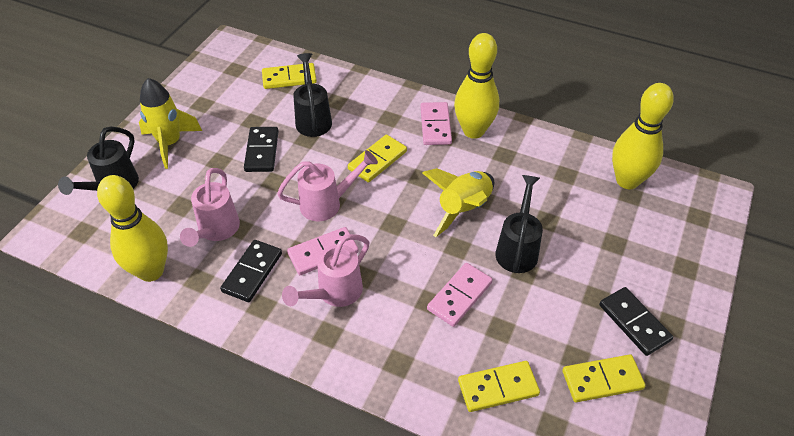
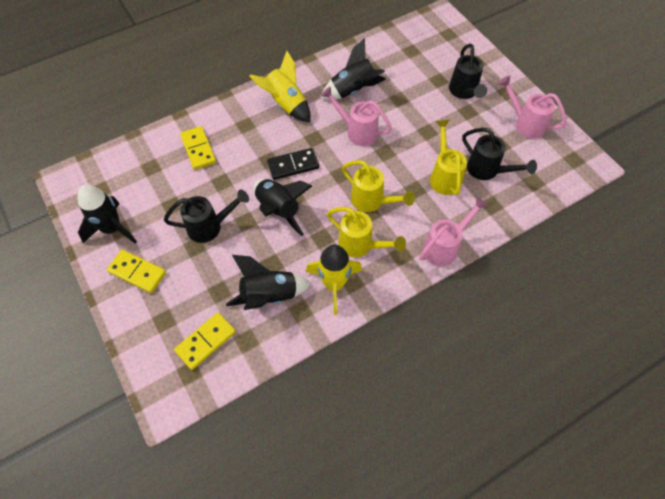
black domino: [220,240,282,302] [244,127,279,172] [599,287,673,356] = 3 -> [267,148,319,180] = 1
black rocket: none = 0 -> [78,185,137,244] [226,255,311,310] [254,179,312,236] [321,38,386,100] = 4
pink domino: [287,227,359,275] [420,102,452,145] [427,263,493,327] = 3 -> none = 0
yellow bowling pin: [97,175,168,282] [454,33,499,139] [612,83,674,189] = 3 -> none = 0
yellow domino: [262,63,317,89] [348,135,407,182] [458,361,540,412] [562,354,646,402] = 4 -> [107,250,166,293] [174,312,236,370] [180,126,216,170] = 3
yellow watering can: none = 0 -> [327,207,406,257] [342,160,415,212] [430,120,467,195] = 3

